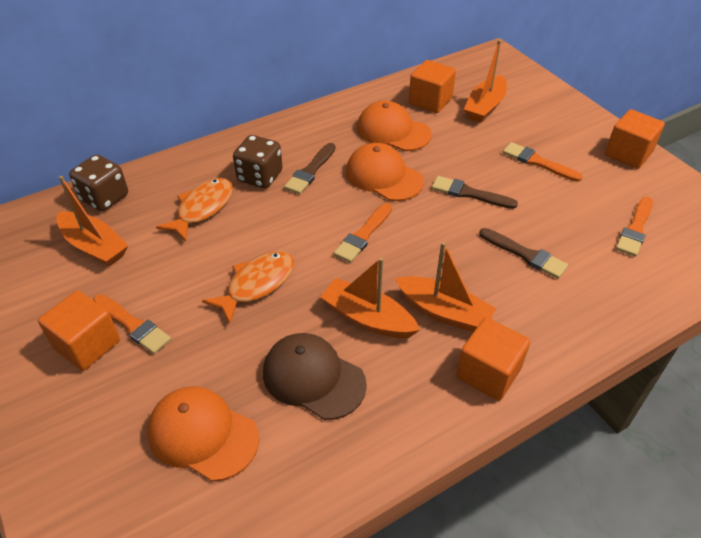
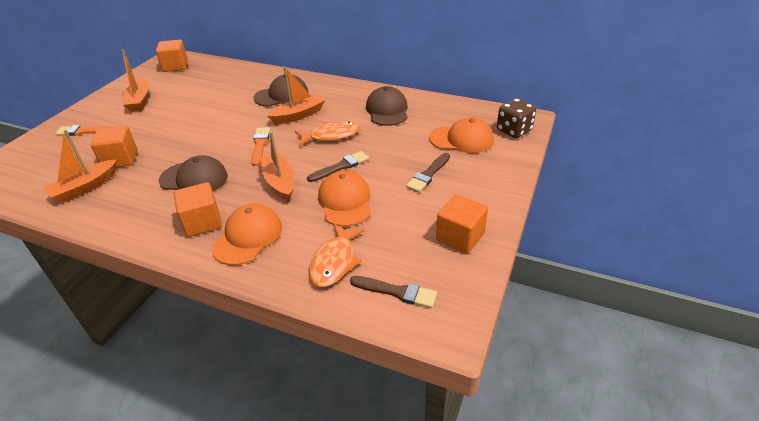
brown cap: [263,333,367,420] = 1 -> [159,156,228,191] [253,74,308,107] [366,86,407,126] = 3
brown dice: [69,155,128,211] [233,135,283,188] = 2 -> [497,98,536,138] = 1
orange brush: [93,294,171,354] [334,203,392,263] [503,142,583,182] [616,197,653,257] = 4 -> [55,125,115,136] [251,127,270,166] = 2

